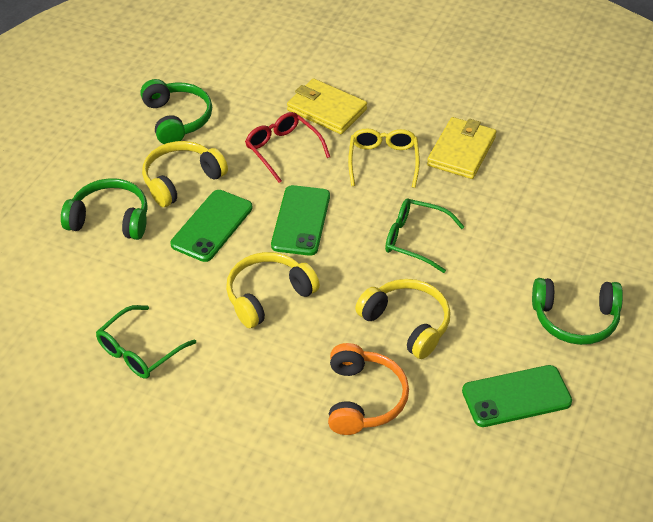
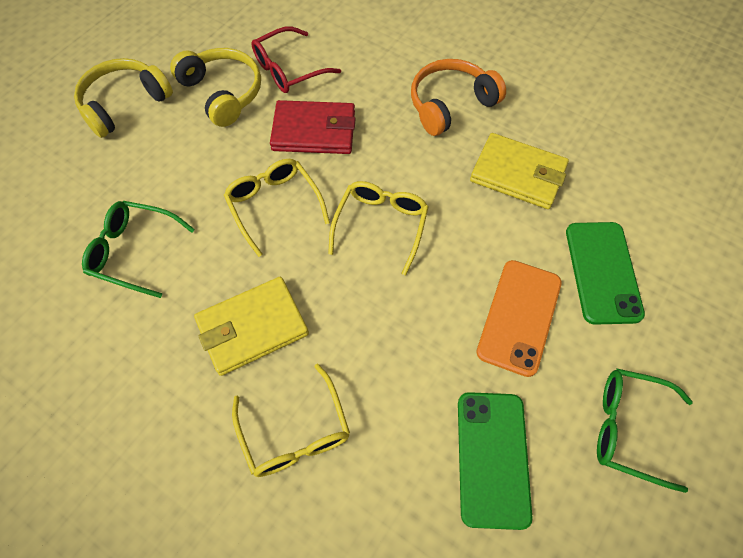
green headphones: [61,178,148,240] [140,79,212,144] [532,278,623,345] = 3 -> none = 0
green phone: [170,190,253,262] [271,185,330,256] [462,365,572,427] = 3 -> [458,392,533,530] [566,222,645,325] = 2
orange phone: none = 0 -> [476,260,562,377] = 1
red wallet: none = 0 -> [270,100,356,154] = 1
yellow glasses: [348,128,420,188] = 1 -> [224,159,330,257] [232,364,350,477] [328,181,429,275] = 3
yellow headphones: [142,141,228,207] [226,252,320,328] [355,279,450,359] = 3 -> [74,58,173,138] [170,48,261,127] = 2

